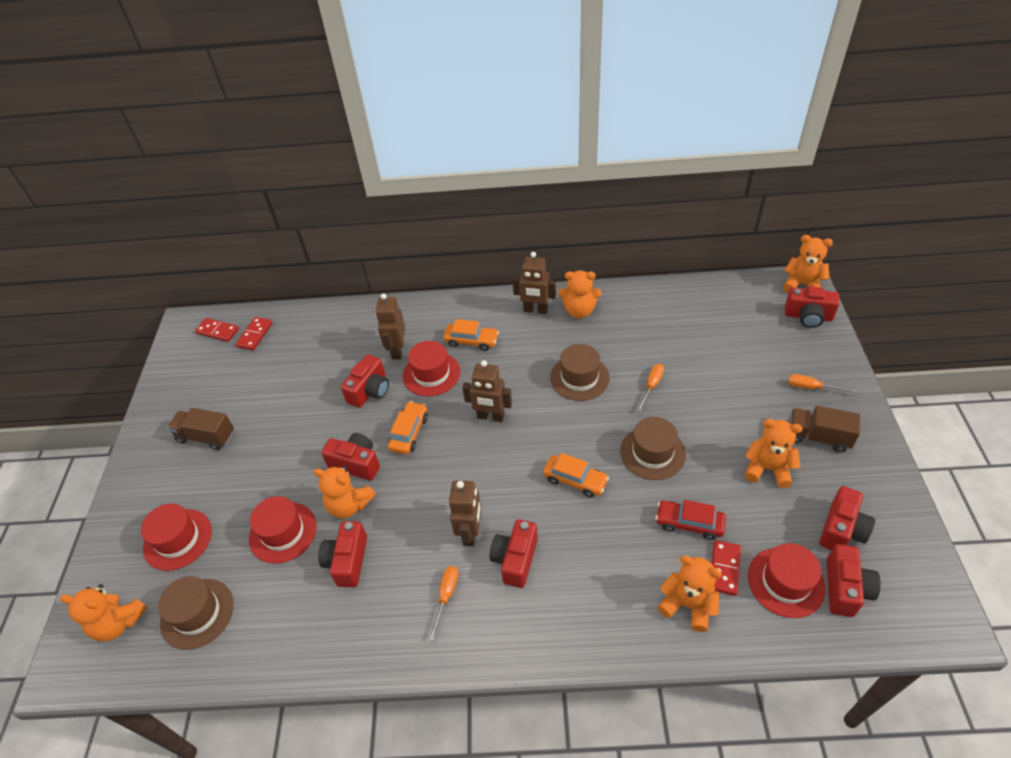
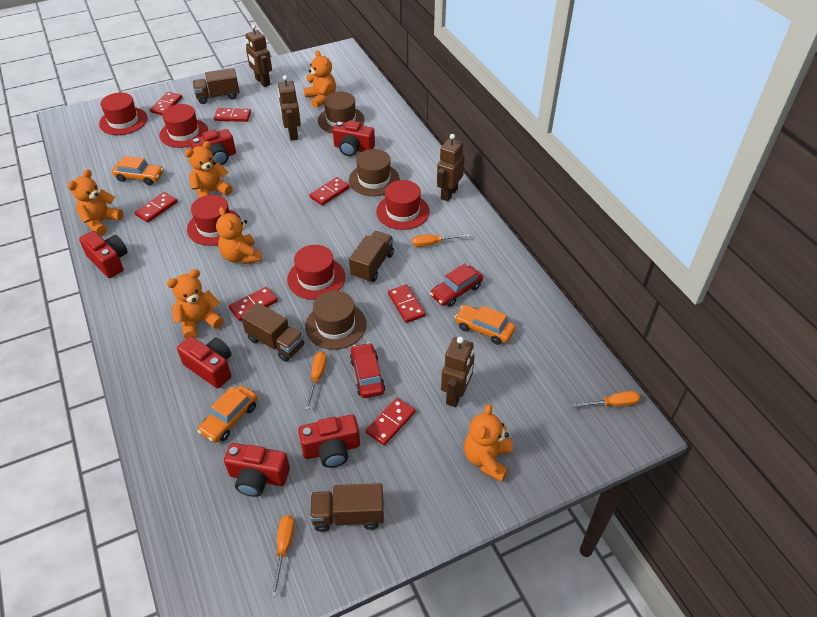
brown truck: [167,408,234,451] [788,406,861,453] = 2 -> [193,68,240,104] [241,302,304,362] [310,483,384,532] [349,231,394,282] = 4
orange screwdriver: [429,566,459,641] [637,364,664,412] [788,374,857,393] = 3 -> [271,515,295,596] [305,352,327,410] [412,234,469,247] [571,391,640,408] = 4
red camera: [318,521,367,587] [321,433,380,481] [341,355,389,408] [490,519,538,588] [785,286,840,328] [819,486,875,550] [827,544,881,617] = 7 -> [79,231,127,278] [177,336,231,388] [190,129,236,165] [224,443,290,497] [298,414,360,468] [333,120,375,156] = 6
red car: [656,500,726,540] = 1 -> [350,343,385,398] [430,264,483,307] = 2
red domino: [195,318,239,342] [236,317,273,351] [712,540,741,596] = 3 -> [135,192,177,222] [150,92,182,115] [214,108,251,122] [229,286,278,321] [310,177,350,206] [366,398,415,446] [388,284,425,323] = 7
red hat: [141,503,212,571] [249,496,317,564] [403,341,460,396] [748,543,826,618] = 4 -> [99,93,147,135] [160,104,208,148] [187,195,241,246] [287,245,345,300] [376,180,430,230] = 5

